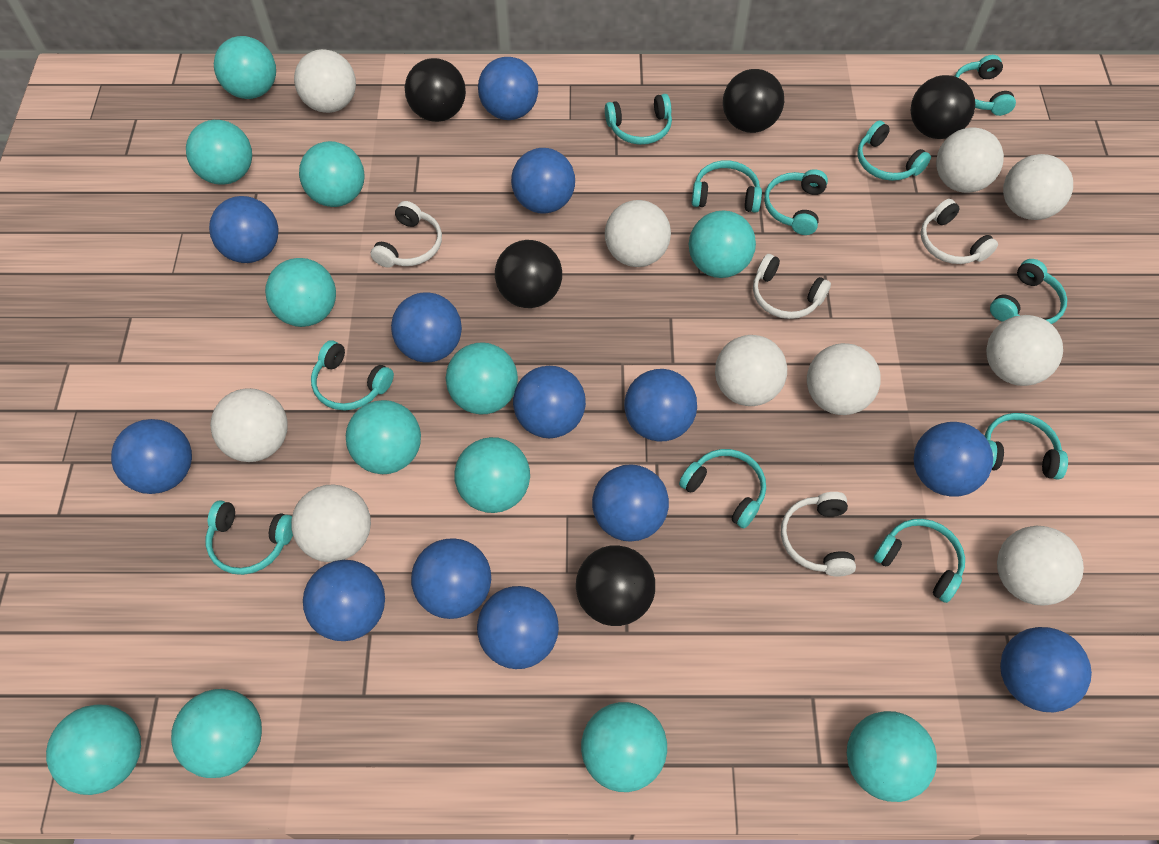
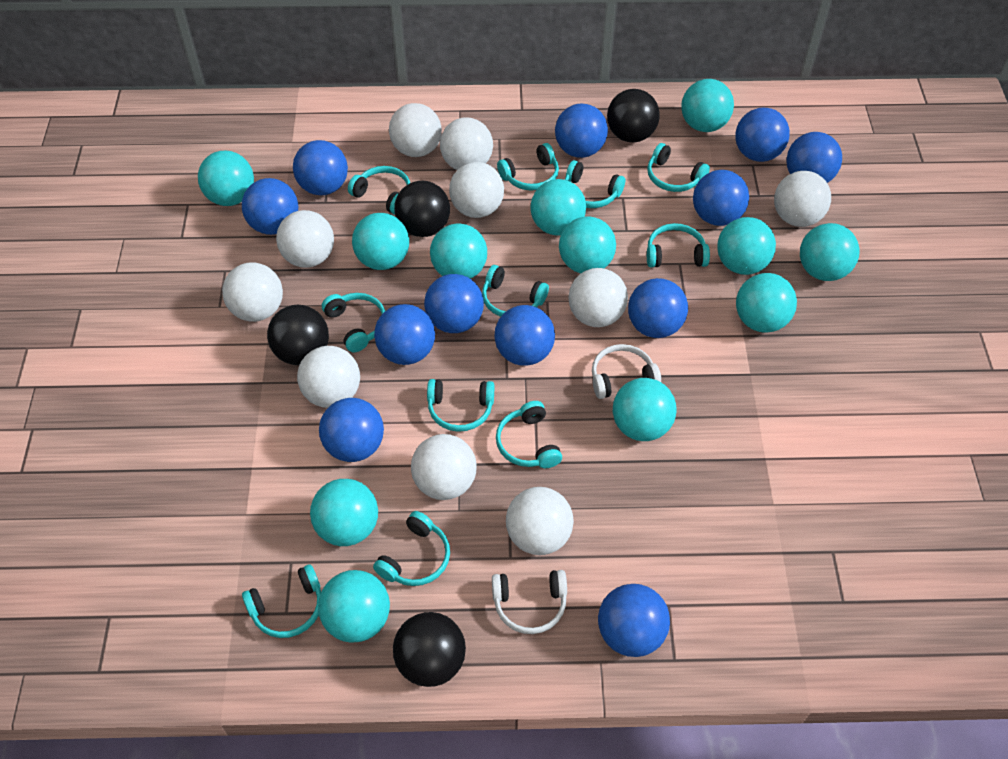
black ball: [405,58,466,122] [495,240,562,308] [576,545,655,626] [723,69,784,133] [910,75,975,139] = 5 -> [267,305,329,365] [393,612,466,687] [394,181,450,237] [607,89,659,142] = 4
blue ball: [111,419,192,494] [209,196,279,263] [303,560,385,641] [391,293,462,363] [411,538,491,619] [477,586,559,669] [478,57,538,120] [511,148,575,214] [513,366,586,438] [592,464,669,542] [624,369,697,441] [914,422,993,497] [1000,627,1092,712] = 13 -> [242,178,298,235] [293,140,348,195] [319,398,384,462] [374,304,435,365] [424,274,484,333] [494,305,555,366] [555,104,608,158] [598,584,670,657] [628,278,688,338] [693,170,749,226] [735,107,790,162] [786,132,842,183] = 12
white headphones: [371,201,442,268] [753,254,831,319] [781,492,856,577] [921,199,998,264] = 4 -> [492,570,567,634] [592,344,661,399] = 2

